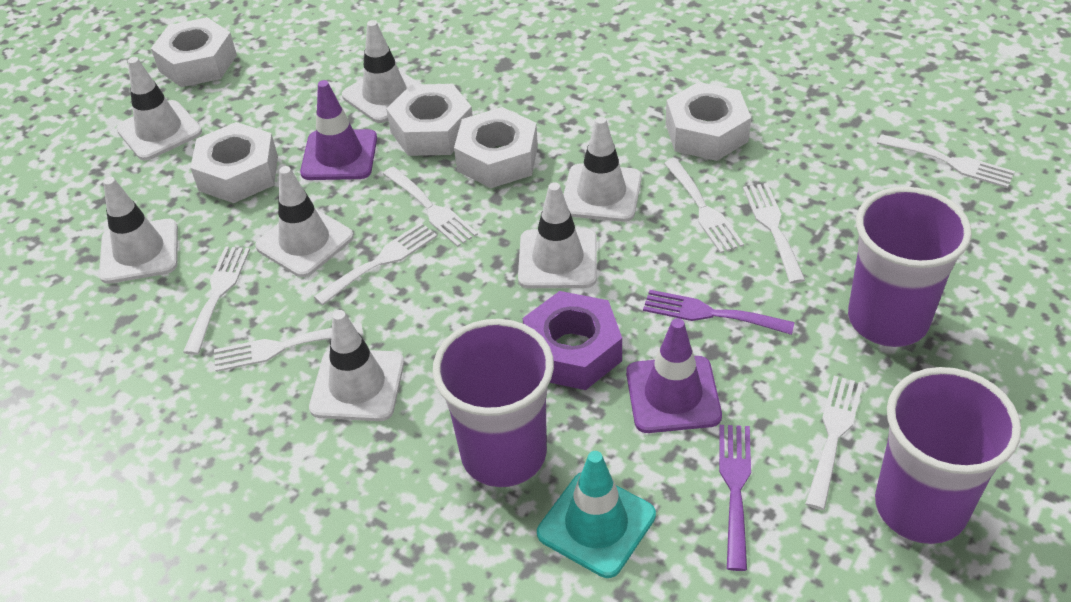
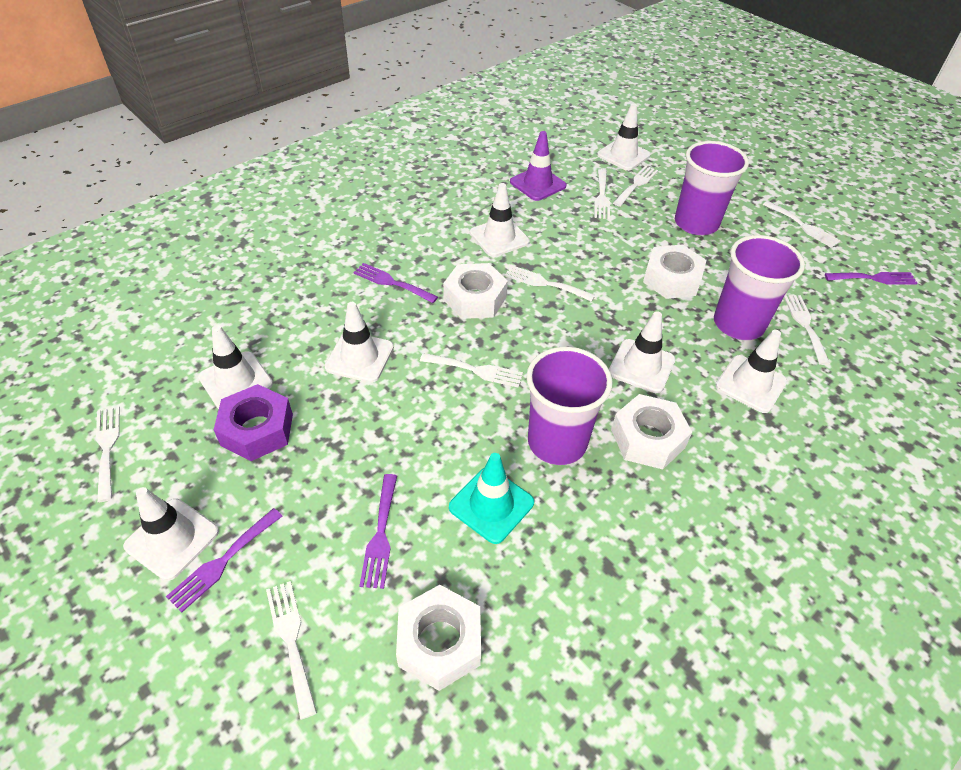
purple fork: [643,290,795,335] [719,425,751,571] = 2 -> [166,508,282,612] [353,263,438,303] [360,474,397,589] [825,272,918,285] = 4
purple traffic cone: [300,80,377,180] [626,318,722,433] = 2 -> [510,131,566,201] = 1
white nut: [151,17,237,87] [190,122,278,203] [386,84,473,156] [454,107,538,188] [666,82,751,161] = 5 -> [396,585,481,691] [443,263,508,319] [611,394,692,469] [643,244,707,299] = 4

